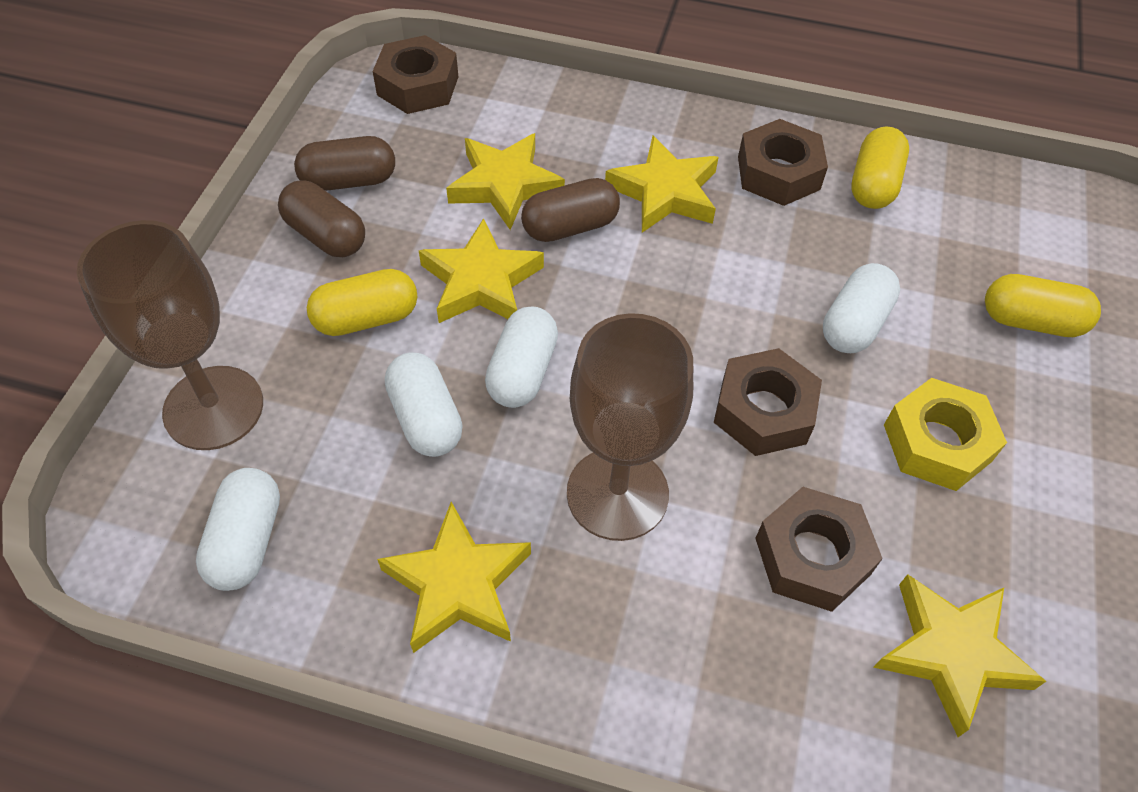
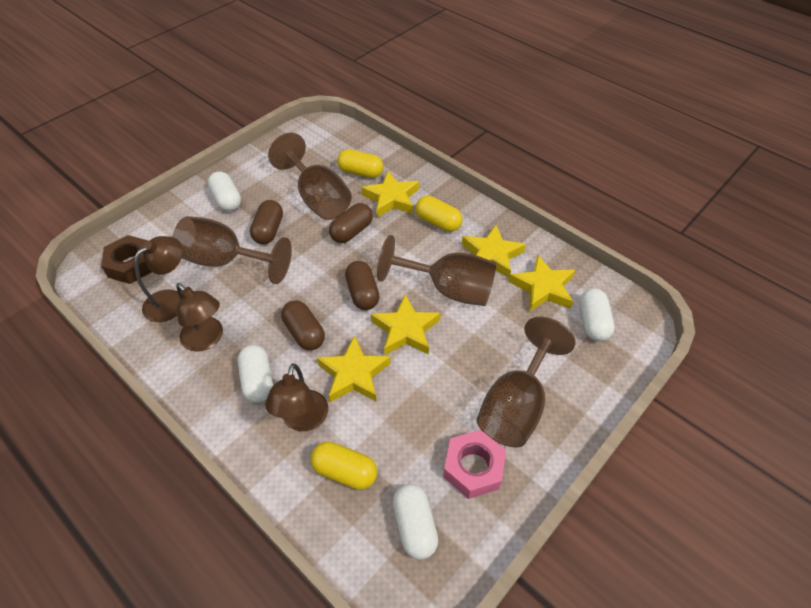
brown capsule: [278,180,365,257] [294,136,395,191] [521,178,620,242] = 3 -> [250,200,283,244] [281,301,325,350] [329,203,373,243] [345,261,380,310] = 4
brown goblet: [77,220,263,450] [567,313,693,541] = 2 -> [173,216,292,284] [268,133,352,220] [377,235,497,306] [477,317,576,448] = 4
brown lamp: none = 0 -> [134,236,183,322] [176,283,223,352] [265,363,328,431] = 3
brown nut: [373,35,458,114] [714,348,822,456] [738,119,828,206] [755,487,883,612] = 4 -> [101,235,152,284] = 1
pink nut: none = 0 -> [443,430,506,499] = 1
yellow nut: [884,378,1007,491] = 1 -> none = 0

